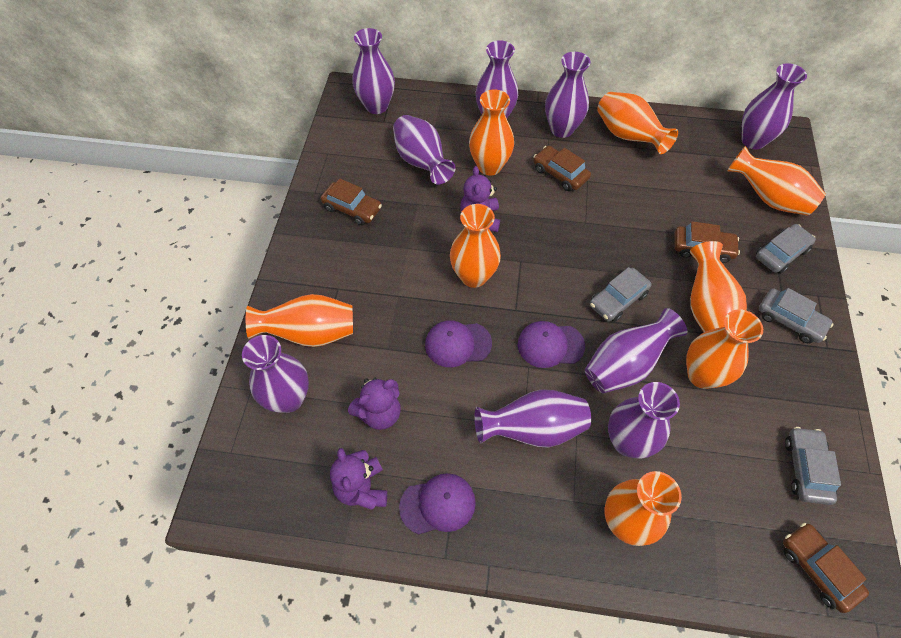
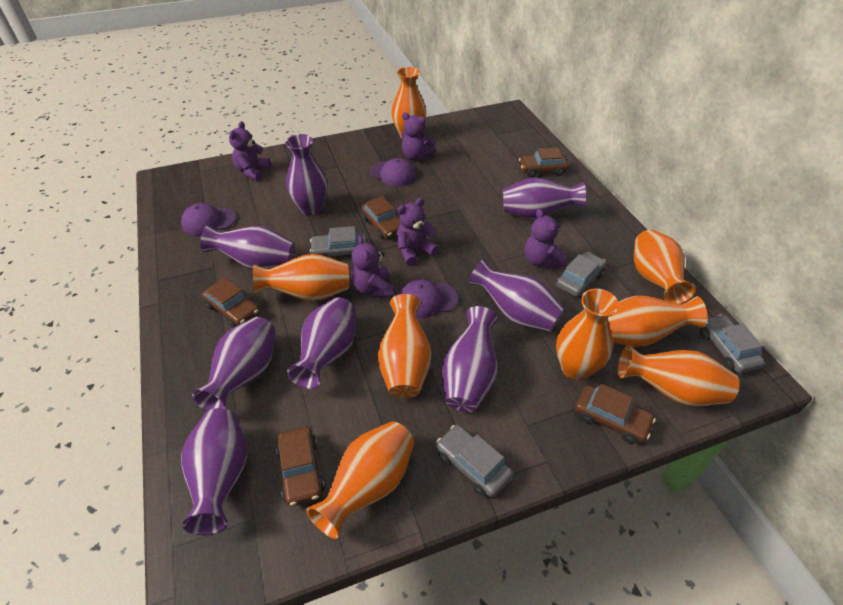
brown car: [321,178,382,225] [533,146,591,191] [674,221,740,263] [783,523,869,613] = 4 -> [202,278,260,328] [276,427,325,506] [361,196,401,239] [519,148,569,177] [575,384,655,444] = 5
purple teddy bear: [330,448,387,510] [348,378,401,430] [460,166,500,232] = 3 -> [229,121,271,181] [351,235,394,297] [396,198,438,266] [401,112,435,161] [525,209,566,269] = 5
purple vase: [242,335,309,413] [352,28,395,114] [393,115,456,184] [474,389,591,448] [475,40,518,118] [545,52,590,138] [585,308,687,393] [608,382,680,458] [741,63,807,150] = 9 -> [181,408,247,535] [192,317,276,411] [200,225,295,270] [285,134,328,216] [287,297,356,389] [442,306,498,412] [468,259,565,332] [503,177,586,219] = 8

